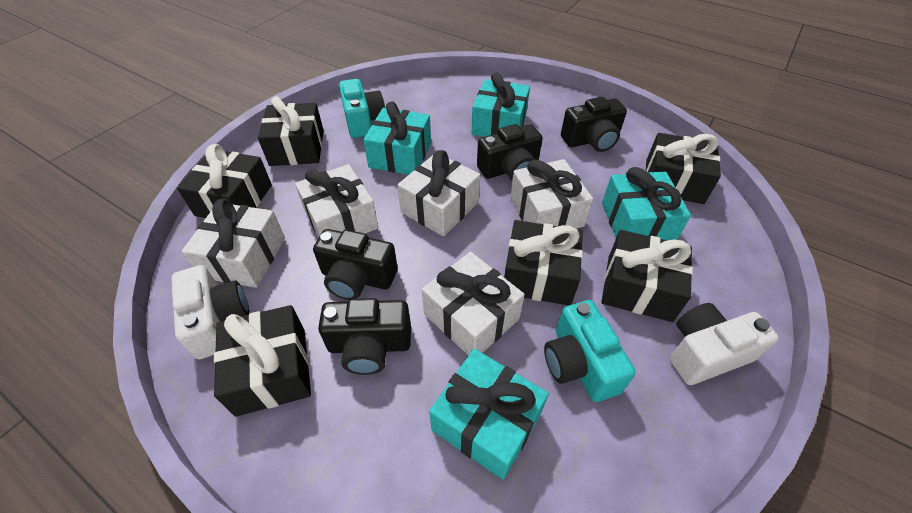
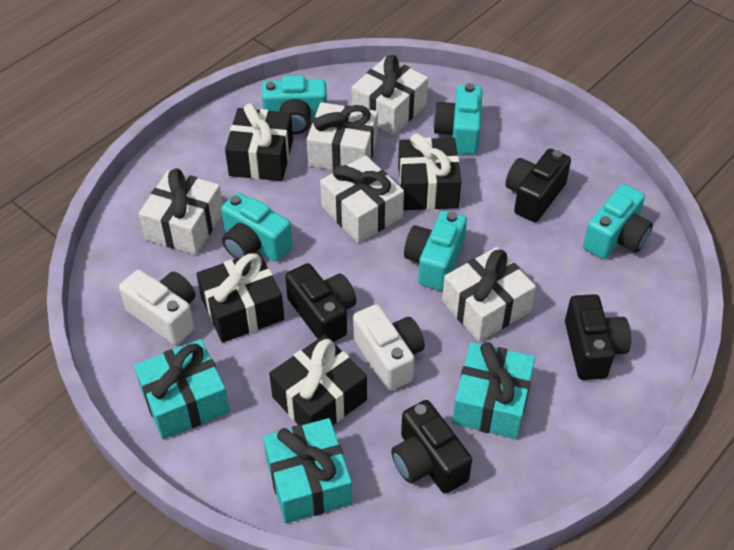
black gift: [177,144,272,218] [214,305,311,417] [258,96,324,166] [504,220,583,306] [601,230,693,322] [646,133,721,204] = 6 -> [196,251,284,343] [225,103,293,181] [269,335,367,425] [398,133,462,210] = 4
turquoise camera: [339,79,385,138] [544,300,636,402] = 2 -> [221,192,293,261] [262,76,327,134] [404,211,467,291] [433,83,482,154] [583,184,653,259] = 5
turquoise gift: [363,101,431,175] [429,349,549,480] [472,72,530,137] [602,167,691,240] = 4 -> [134,339,230,439] [263,418,352,523] [452,342,535,439] = 3

